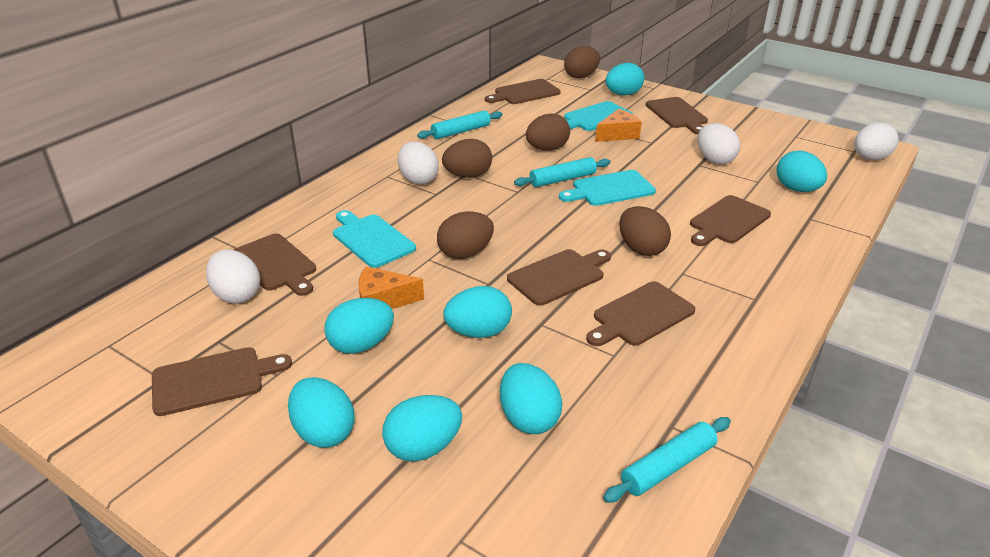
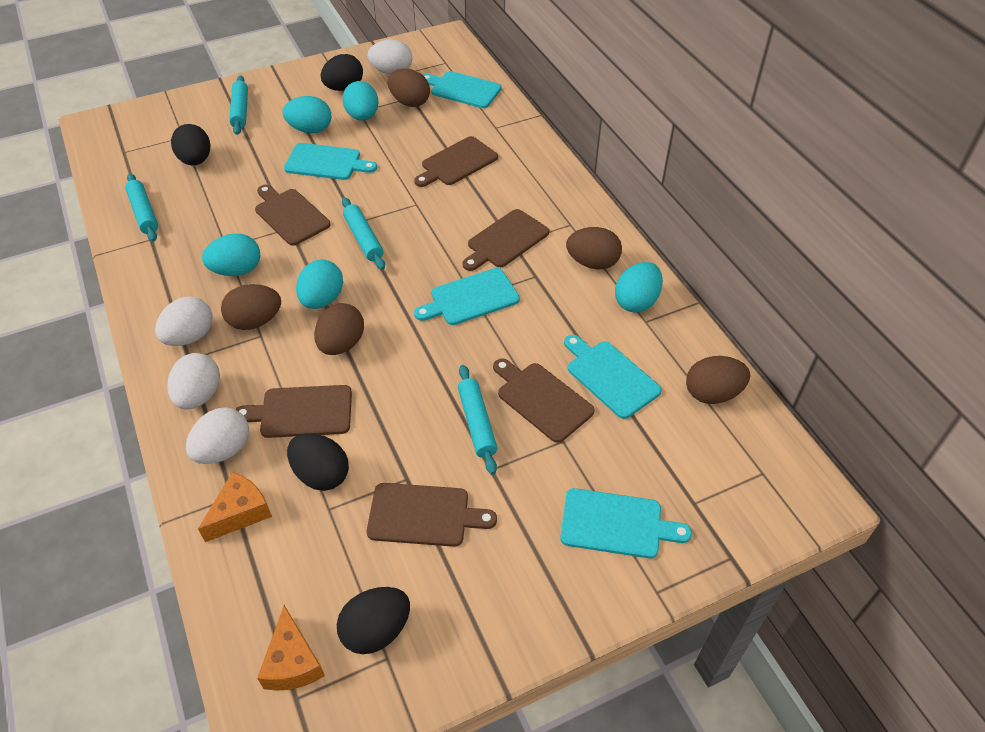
black egg: none = 0 -> [171,124,210,165] [287,433,349,491] [321,54,363,91] [337,587,410,654] = 4
brown cutting board: [152,347,292,416] [233,233,316,296] [485,79,561,104] [507,249,611,306] [586,281,696,346] [646,97,708,134] [690,195,771,246] = 7 -> [235,385,352,438] [255,185,331,246] [367,483,497,547] [414,136,498,187] [462,209,549,271] [493,358,595,443] = 6
turquoise cutting board: [333,210,416,268] [559,170,656,206] [564,101,633,131] = 3 -> [284,143,377,180] [414,268,520,325] [423,71,502,108] [560,488,692,558] [564,335,662,419] = 5
turquoise egg: [288,377,355,448] [324,298,394,354] [382,395,462,462] [443,286,512,338] [500,363,562,434] [605,63,644,96] [777,150,827,192] = 7 -> [202,233,260,276] [283,96,331,133] [296,259,343,309] [342,81,379,121] [615,262,663,313] = 5
turquoise rolling pin: [417,110,503,139] [514,157,610,187] [603,417,731,503] = 3 -> [125,173,158,242] [229,75,248,135] [342,197,385,270] [458,365,497,475] = 4

